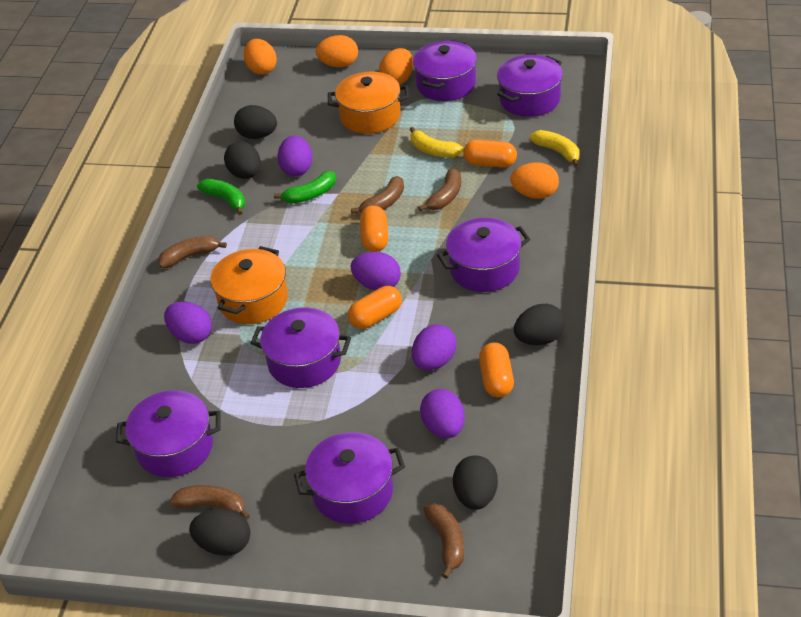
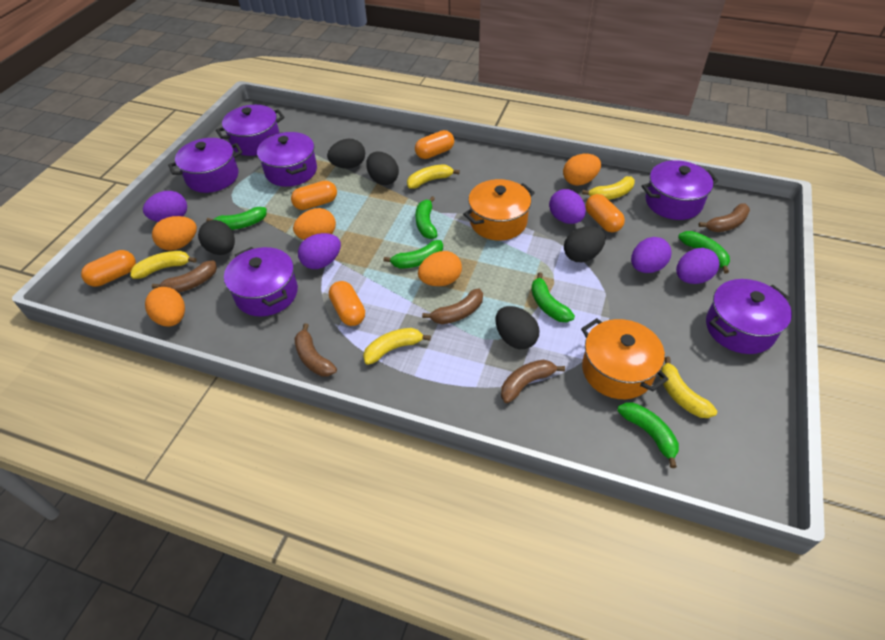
green banana: [197,179,245,215] [274,171,336,204] = 2 -> [206,207,267,230] [383,240,443,269] [415,196,437,239] [531,273,575,322] [617,403,679,468] [678,231,730,274] = 6
orange capsule: [348,286,402,329] [360,205,388,252] [463,140,517,168] [479,343,514,397] = 4 -> [81,250,136,287] [291,181,337,210] [329,281,365,326] [415,130,454,159] [585,194,625,232] = 5
orange egg: [244,39,277,75] [316,35,358,67] [379,48,413,85] [510,162,559,199] = 4 -> [145,287,185,327] [152,216,197,251] [293,208,336,240] [418,251,462,286] [563,154,601,186] = 5
yellow banana: [410,127,464,158] [530,130,580,167] = 2 -> [130,251,196,279] [363,328,431,365] [407,164,460,189] [582,176,635,200] [660,356,717,418] = 5

